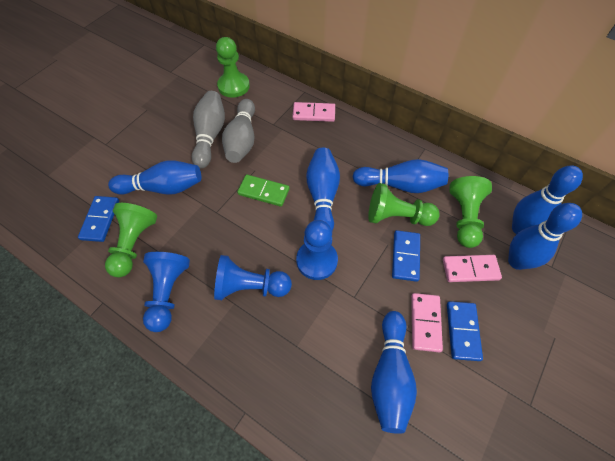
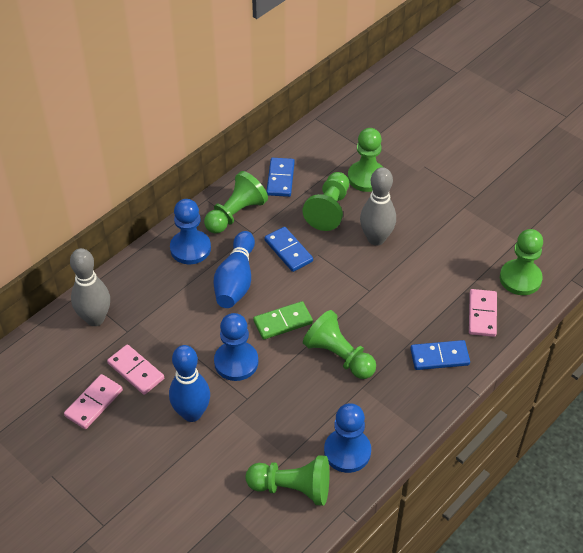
blue bowling pin: [108,160,201,195] [306,148,340,231] [352,159,448,193] [371,311,417,434] [508,203,582,270] [512,165,583,234] = 6 -> [169,345,210,422] [213,231,255,308] = 2
green pawn: [105,203,157,278] [216,37,250,98] [368,183,440,226] [449,176,492,248] = 4 -> [204,171,268,233] [246,455,329,506] [302,172,349,231] [303,310,376,379] [348,128,383,192] [500,229,543,295] = 6

